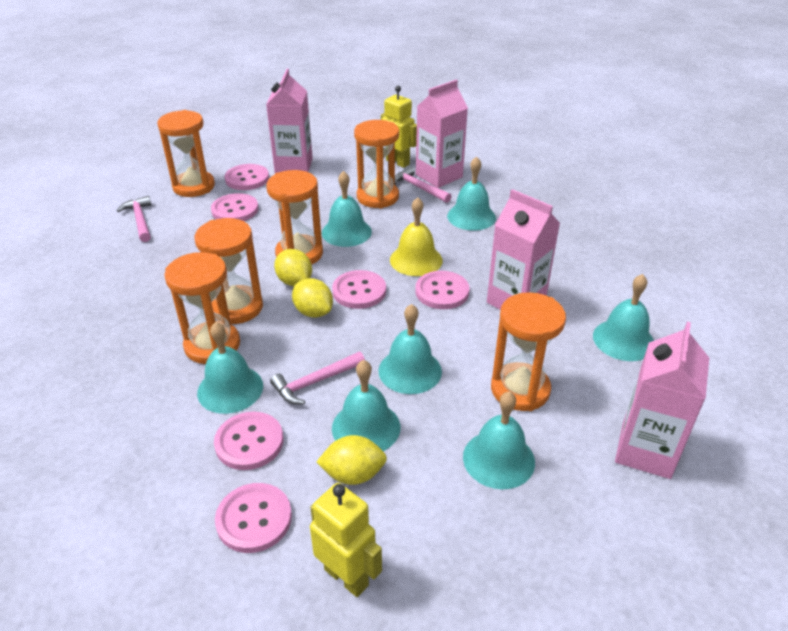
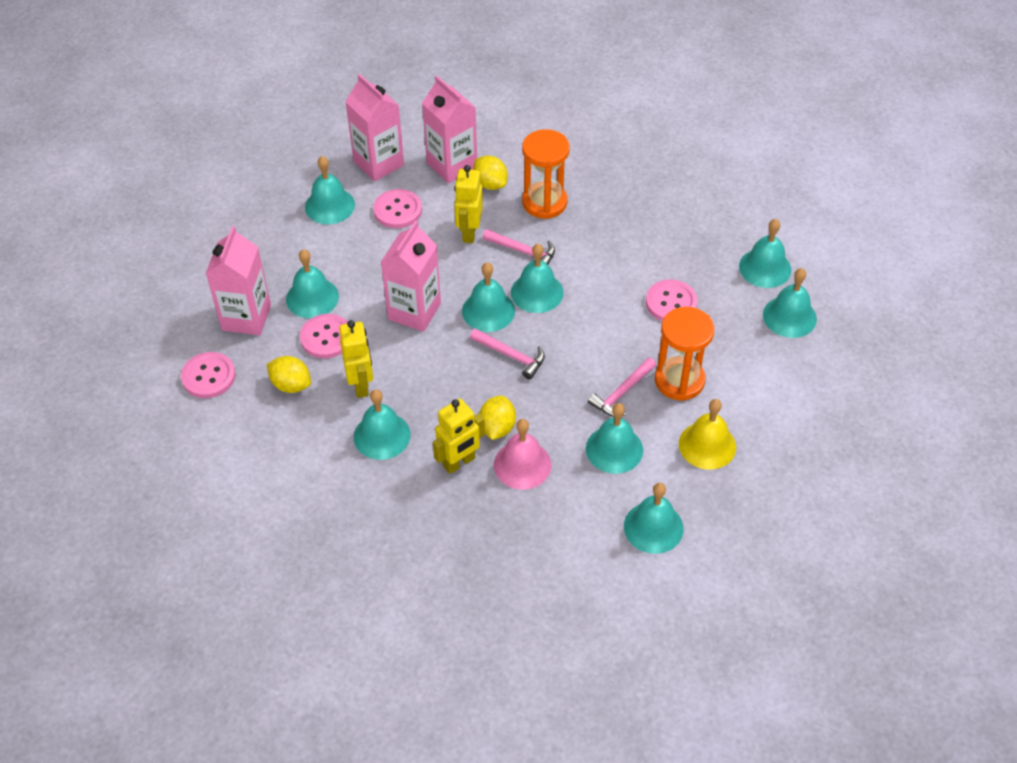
orange hourglass: [157,110,215,197] [164,252,240,364] [194,218,263,324] [266,170,323,264] [354,120,399,209] [491,292,566,411] = 6 -> [522,129,570,219] [655,307,714,401] = 2
pink bell: none = 0 -> [494,419,551,490] = 1
pink button: [211,193,259,221] [214,412,283,470] [215,483,292,553] [225,164,269,190] [332,270,386,309] [415,271,470,309] = 6 -> [181,352,235,398] [300,314,348,358] [373,189,422,228] [646,279,698,321] = 4
turquoise bell: [197,322,263,414] [322,171,372,247] [332,360,400,451] [379,304,442,394] [447,157,496,231] [463,391,535,489] [593,274,654,361] = 7 -> [286,249,339,318] [305,156,355,224] [354,389,410,460] [462,262,515,332] [511,244,564,313] [586,403,643,474] [624,483,683,554] [739,219,791,288] [763,268,817,338] = 9
yellow robot: [310,483,382,597] [381,86,417,168] = 2 -> [339,320,373,398] [433,399,485,474] [454,165,483,243] = 3

